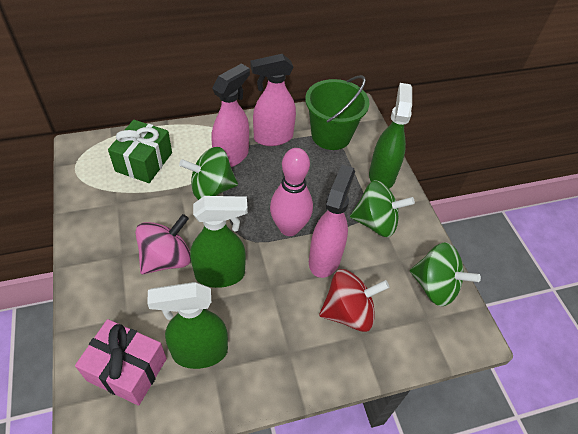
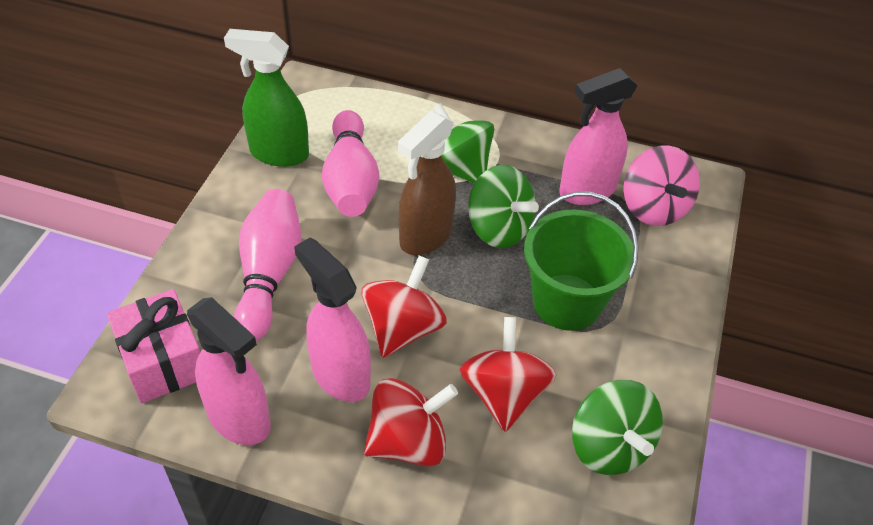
brown spray bottle: none = 0 -> [398,111,456,255] = 1
green gift: [108,120,172,183] = 1 -> none = 0
green spray bottle: [147,282,228,369] [190,196,248,288] [369,83,412,189] = 3 -> [224,29,309,167] = 1
pink bowling pin: [270,148,313,236] = 1 -> [234,189,301,341] [322,110,379,217] = 2
red spinning top: [319,269,389,332] = 1 -> [362,255,447,358] [364,378,458,467] [460,317,556,432] = 3

